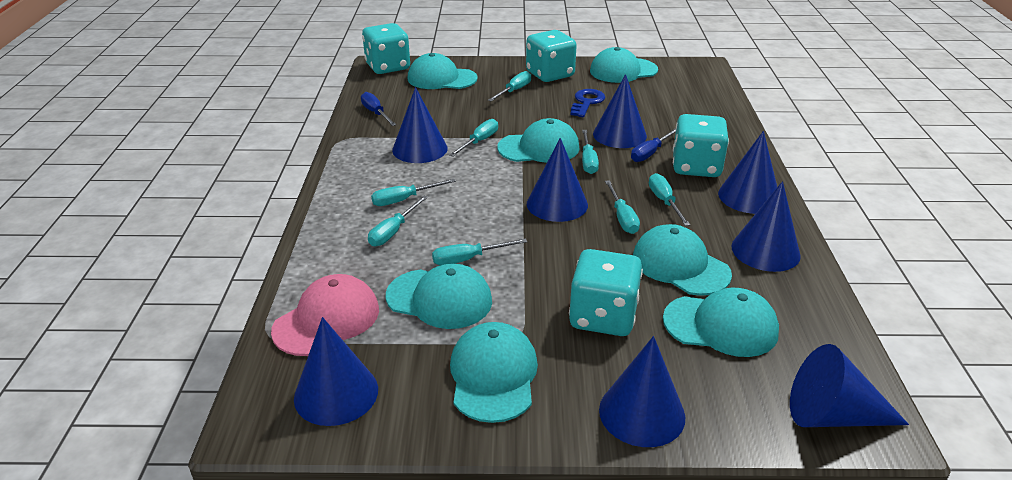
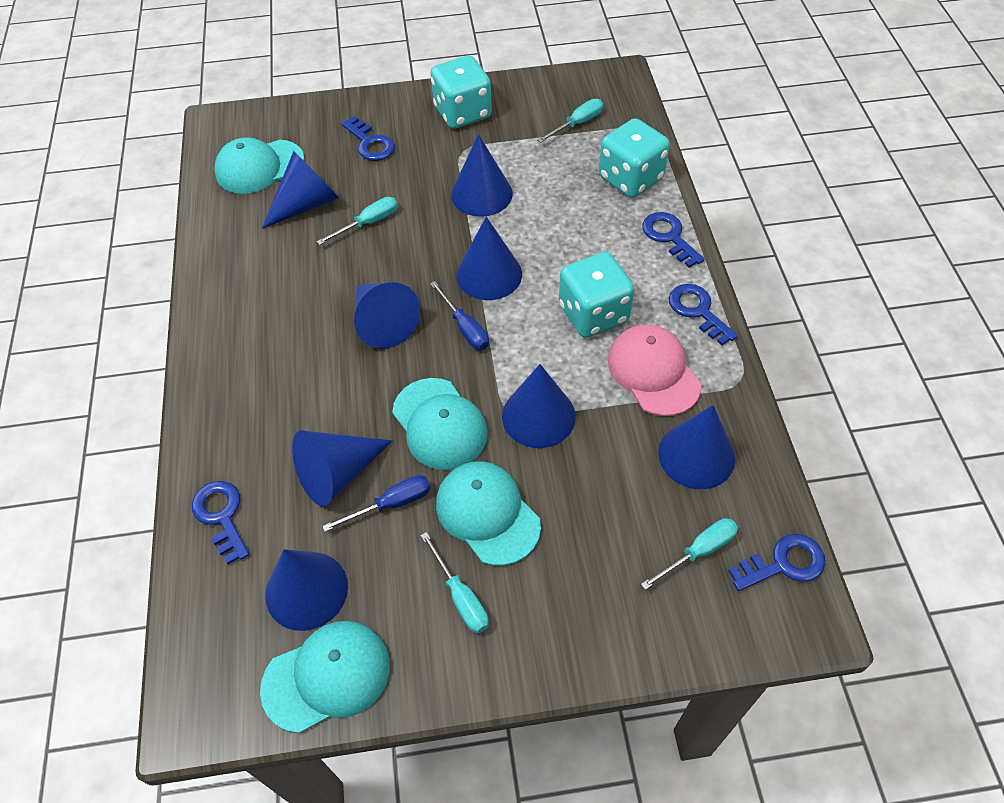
blue key: [570,89,605,117] = 1 -> [192,481,249,564] [341,116,395,161] [642,212,705,268] [669,284,738,345] [728,534,825,591] = 5
turquoise cap: [385,264,492,329] [407,53,478,89] [450,322,538,423] [497,118,580,163] [590,47,658,83] [633,224,732,296] [663,288,779,357] = 7 -> [214,137,304,194] [260,621,390,733] [392,378,488,470] [436,461,541,566] = 4
turquoise dice: [362,23,410,74] [526,30,577,82] [569,249,643,336] [673,114,729,177] = 4 -> [431,56,492,129] [559,252,634,338] [599,118,670,198] = 3
turquoise screwdriver: [368,195,428,246] [371,179,456,206] [432,238,527,265] [449,119,498,157] [488,71,531,101] [582,130,599,174] [605,180,640,234] [649,173,690,226] = 8 -> [317,197,398,245] [421,532,489,634] [538,99,603,143] [641,518,738,590] = 4

